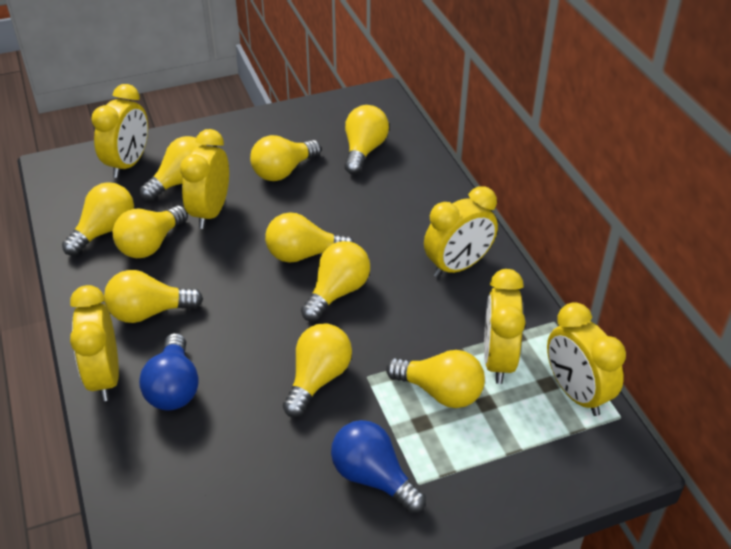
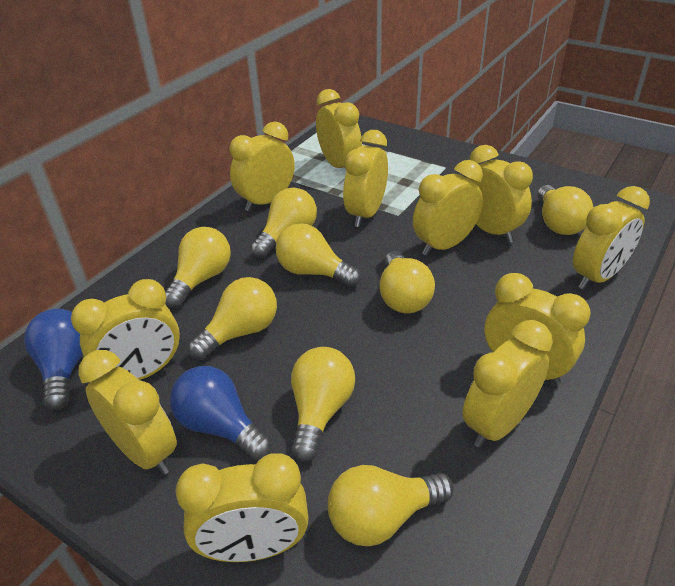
yellow clock: [70,285,119,401] [91,84,148,178] [180,129,229,229] [424,186,498,277] [484,269,526,384] [547,302,626,416] = 6 -> [71,279,180,380] [78,350,177,475] [175,454,308,562] [229,122,295,211] [316,89,362,168] [343,130,388,227] [413,160,483,256] [463,320,553,448] [465,145,533,243] [484,273,591,385] [573,186,650,290] = 11
yellow light bulb: [62,182,134,256] [104,270,203,323] [113,205,188,258] [140,136,207,201] [250,135,321,181] [265,212,354,263] [283,323,352,417] [301,241,370,321] [344,105,389,174] [386,350,485,408] = 10 -> [165,227,231,308] [188,277,277,360] [250,188,317,258] [276,223,361,287] [291,347,355,462] [328,465,454,546] [379,251,435,313] [537,185,594,235] = 8

